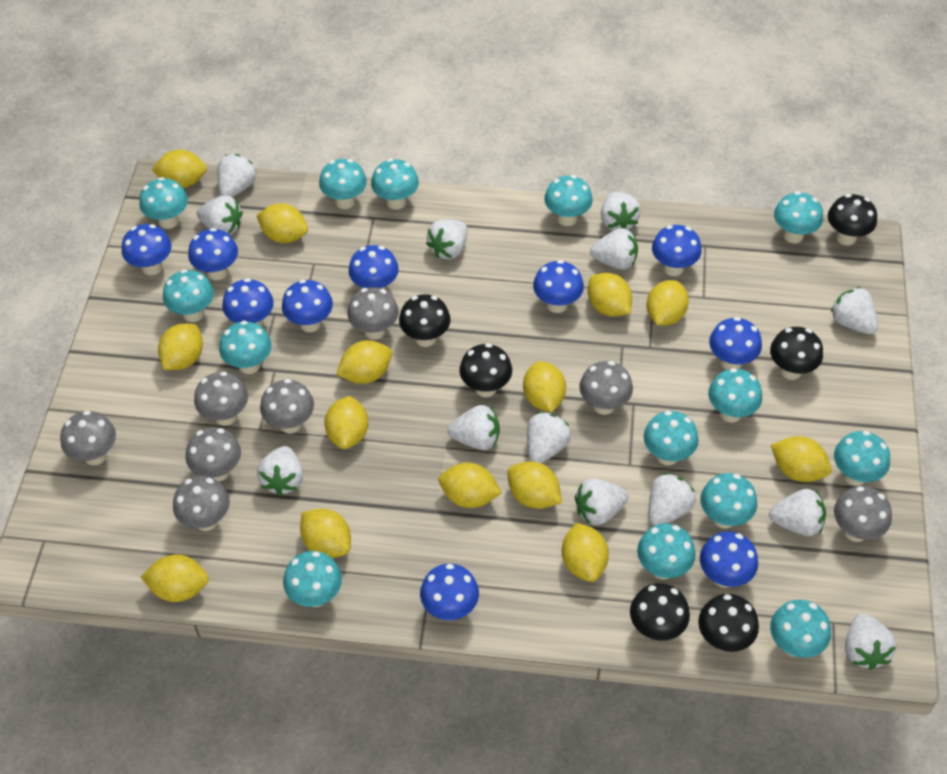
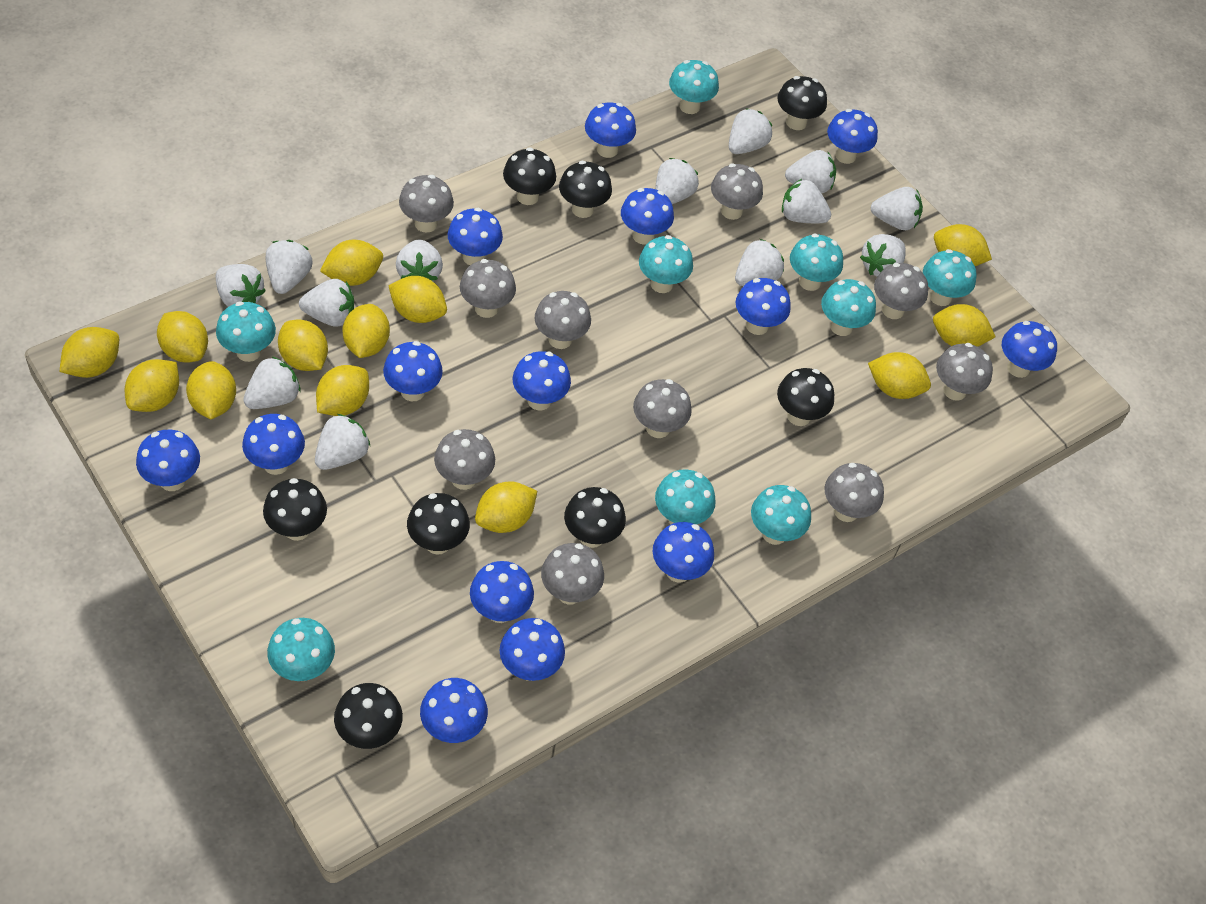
black mushroom: [399,294,451,347] [459,343,512,397] [630,583,690,641] [698,594,759,652] [770,327,823,380] [828,194,877,245] = 6 -> [263,478,327,541] [334,683,403,749] [407,493,470,555] [503,147,556,205] [559,161,612,218] [564,487,626,548] [777,76,827,130] [777,368,834,426] = 8
blue mushroom: [122,224,171,275] [188,228,238,280] [222,278,274,326] [282,279,333,332] [349,245,399,290] [420,564,479,620] [533,260,584,313] [652,225,702,276] [700,531,758,588] [709,317,762,370] = 10 -> [136,430,200,491] [242,414,305,475] [383,341,443,401] [420,678,488,743] [448,208,503,265] [470,561,534,623] [499,618,565,681] [513,351,571,410] [585,102,636,158] [621,188,674,244] [652,522,714,583] [736,278,791,335] [827,109,878,164] [1002,321,1057,378] = 14
grey mushroom: [60,411,116,465] [173,476,230,531] [186,427,241,481] [194,372,248,426] [260,379,314,433] [347,287,399,340] [579,361,633,415] [834,486,892,542] = 8 -> [399,175,454,233] [434,429,495,490] [460,259,516,318] [535,291,591,349] [541,543,604,604] [633,379,692,438] [711,163,763,220] [824,463,884,522] [874,263,928,319] [936,343,993,401] = 10
turquoise mushroom: [139,177,188,229] [163,269,214,322] [219,321,272,374] [283,551,342,607] [319,159,367,209] [371,159,419,210] [544,175,593,226] [637,523,696,579] [644,411,699,465] [700,473,757,528] [708,368,762,422] [770,600,831,658] [774,191,823,243] [834,431,890,486] = 14 -> [216,301,276,362] [267,618,335,681] [639,235,693,293] [655,469,716,524] [669,60,719,114] [751,485,811,545] [790,233,843,291] [821,279,876,336] [923,249,976,306] = 9
yellow lemon: [141,554,209,602] [151,150,207,188] [158,323,203,370] [256,203,308,243] [300,508,351,558] [324,396,368,449] [336,340,392,384] [439,463,502,508] [507,461,562,509] [523,361,566,412] [562,523,609,582] [588,273,632,317] [646,280,689,326] [771,436,832,482] = 14 -> [60,327,119,378] [125,359,179,412] [157,311,208,363] [186,361,236,419] [278,319,328,371] [316,365,369,416] [320,240,383,286] [342,304,390,358] [388,276,447,323] [475,481,537,533] [868,352,931,399] [933,304,996,347] [934,224,992,266] = 13

